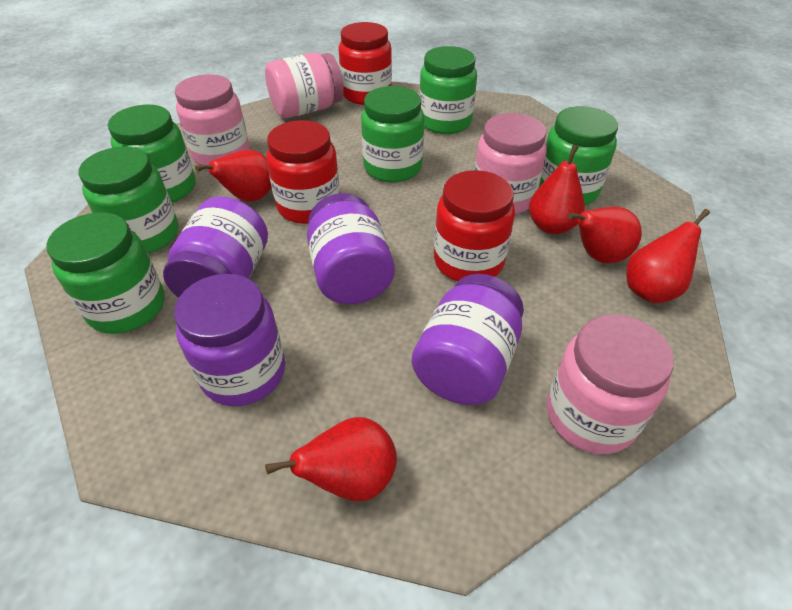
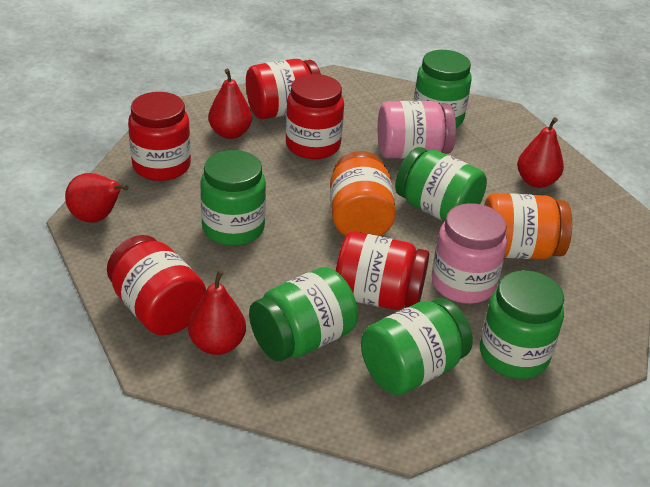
orange jar: none = 0 -> [330,151,396,236] [484,193,572,259] = 2
pink jar: [175,74,249,165] [265,52,344,118] [474,113,547,214] [547,314,674,454] = 4 -> [378,101,456,159] [432,203,507,304] = 2
purple jar: [163,196,268,298] [174,274,285,406] [307,193,395,304] [412,274,524,405] = 4 -> none = 0
red jar: [266,120,340,224] [338,22,392,105] [434,170,515,281] = 3 -> [107,235,206,335] [128,92,191,181] [246,59,321,119] [286,74,344,159] [336,231,429,310] = 5
red pear: [195,150,272,202] [265,417,397,502] [529,145,585,234] [568,207,642,263] [626,209,710,303] = 5 -> [65,173,129,223] [188,270,246,355] [208,69,252,139] [517,117,564,188] = 4

